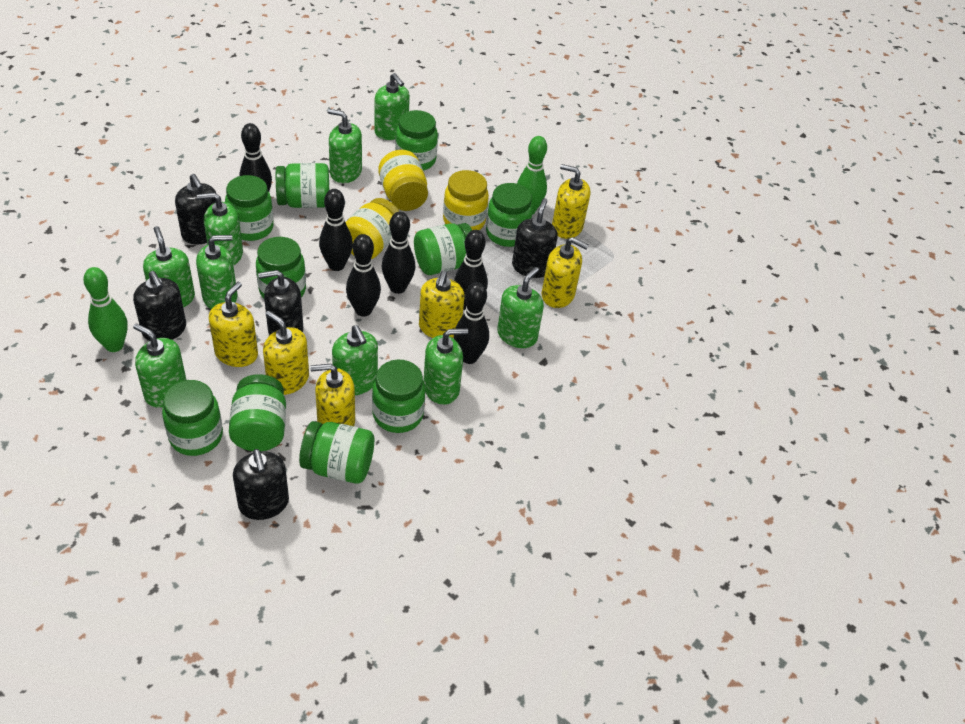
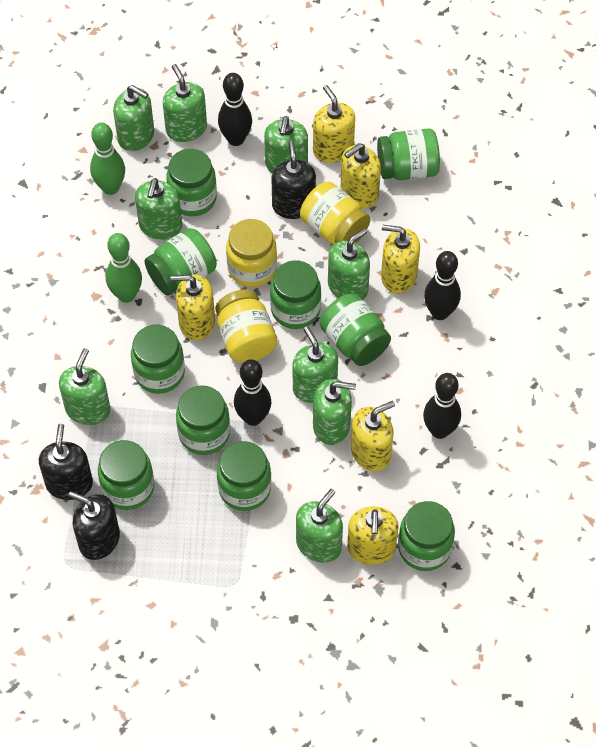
black bowling pin: [240,123,272,192] [319,189,353,271] [346,234,381,317] [382,212,415,294] [454,230,488,310] [454,282,489,364] = 6 -> [218,73,252,146] [234,359,271,426] [423,373,461,439] [424,251,461,320] = 4
black soap dispenser: [133,271,186,341] [175,174,216,244] [233,449,289,520] [258,270,303,335] [512,198,558,278] = 5 -> [39,424,93,500] [68,491,120,560] [272,141,316,219] = 3

